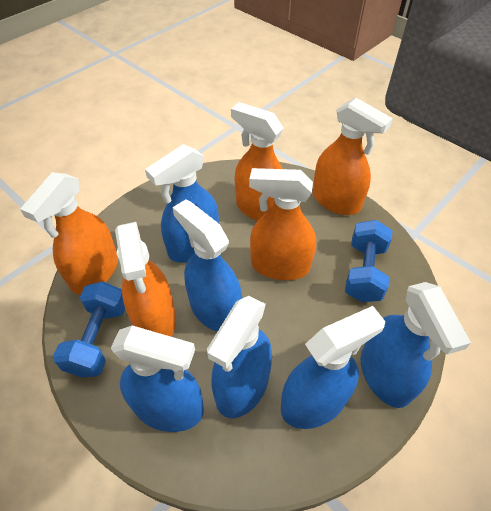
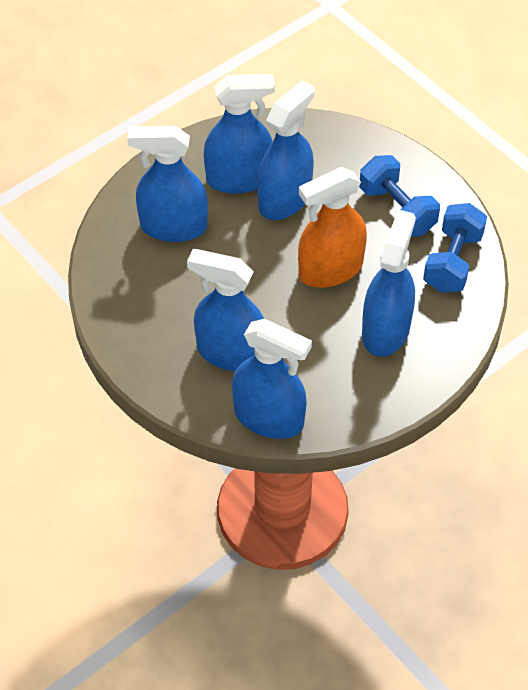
orange spray bottle: [20,172,118,295] [115,222,176,337] [231,102,284,221] [249,168,316,280] [313,98,393,215] = 5 -> [298,167,367,288] = 1

